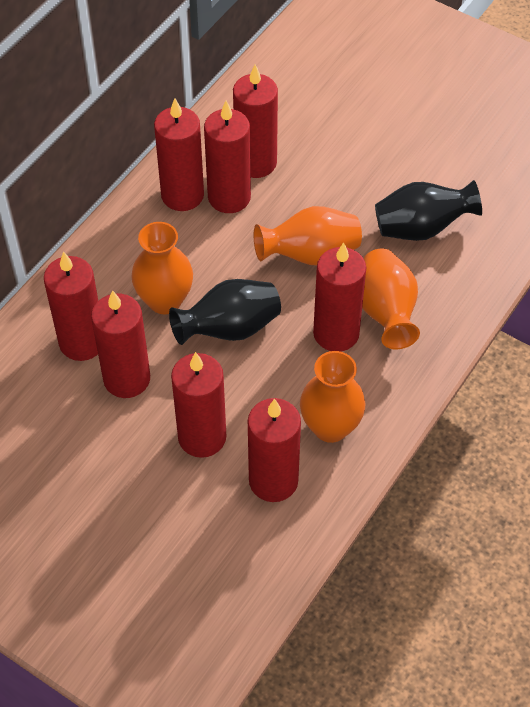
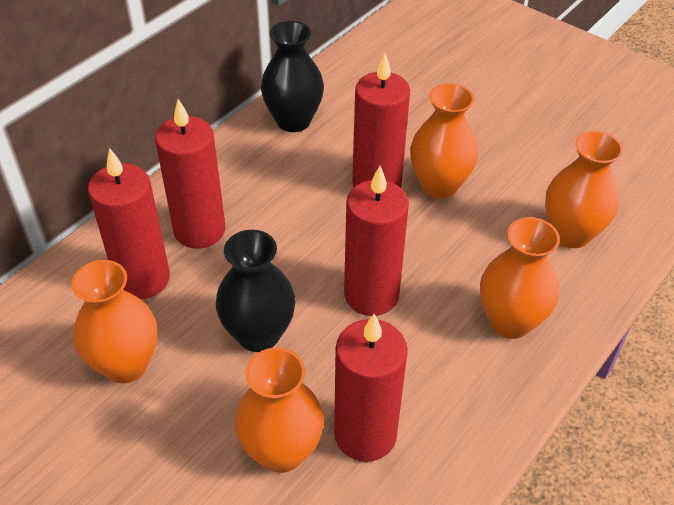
orange vase: [131,222,193,314] [254,206,362,266] [300,351,365,443] [362,248,420,349] = 4 -> [71,260,157,383] [235,348,324,473] [410,83,478,199] [480,217,560,339] [545,131,623,248] = 5
red candle: [44,251,98,361] [91,290,150,398] [154,99,204,211] [171,352,226,458] [204,101,251,213] [233,64,278,178] [248,398,301,502] [313,242,366,352] = 8 -> [88,148,170,299] [155,99,225,249] [334,314,408,462] [344,166,409,316] [352,53,410,188] = 5

